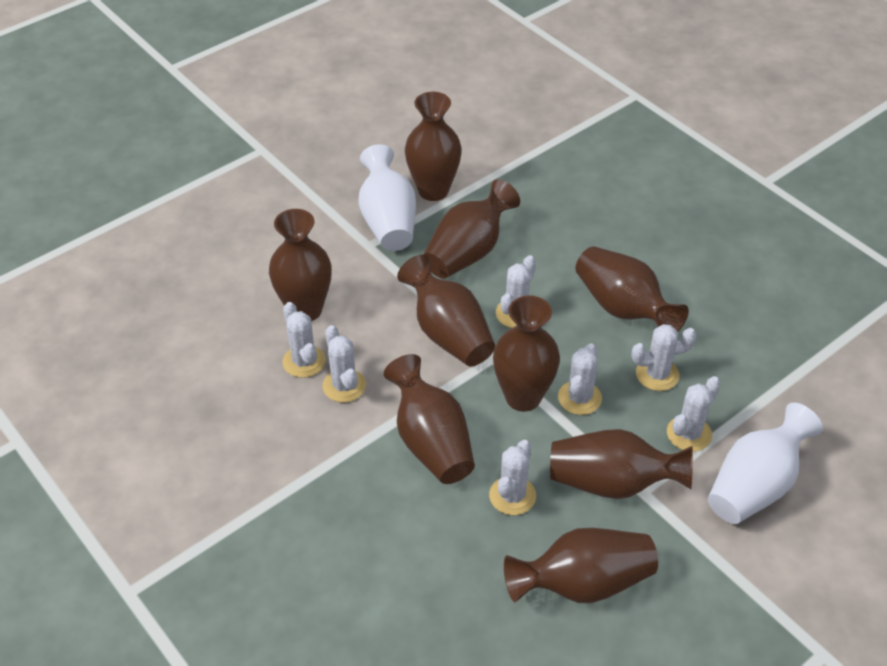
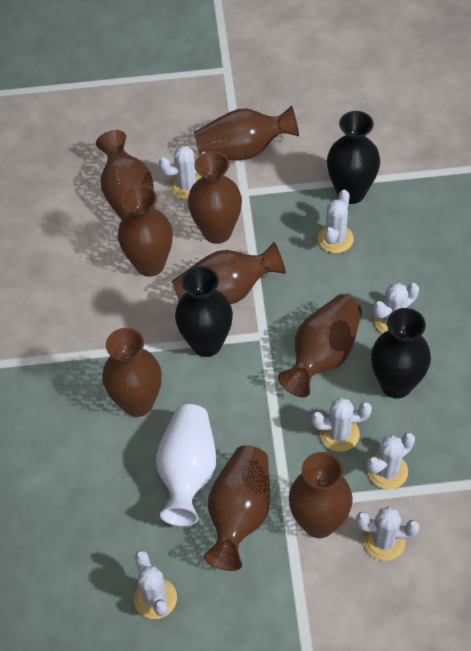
black vase: none = 0 -> [175,266,233,357] [327,111,380,204] [371,308,431,398] = 3
white vase: [358,144,416,251] [708,403,823,524] = 2 -> [156,404,216,526] = 1

